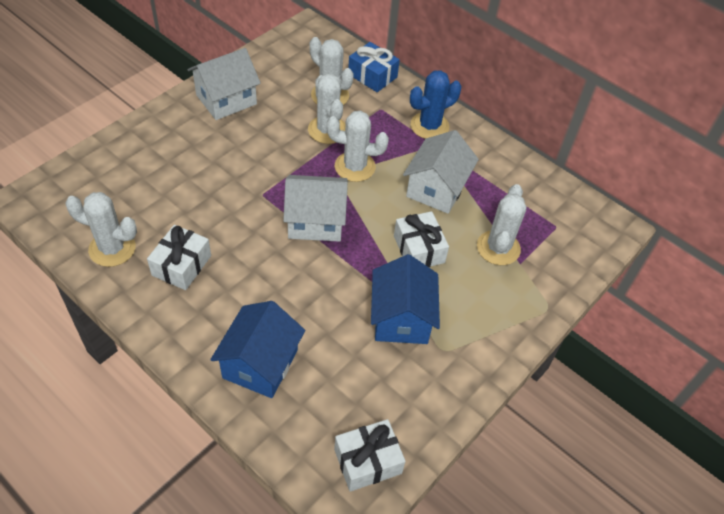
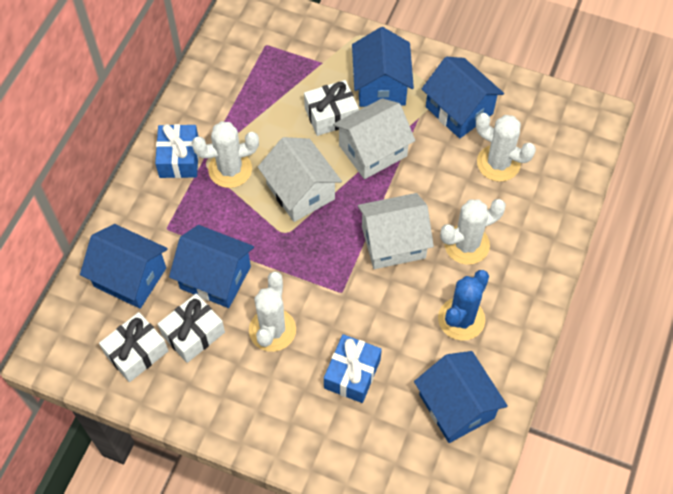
blue gift: [348,42,400,92] = 1 -> [155,124,199,178] [324,334,382,403] = 2
blue house: [210,301,305,398] [371,254,440,344] = 2 -> [80,224,168,309] [169,225,254,308] [352,27,414,107] [414,351,508,443] [422,57,504,138] = 5
white cactus: [65,192,137,267] [308,74,346,144] [309,37,354,105] [326,111,389,182] [477,184,526,265] = 5 -> [192,121,259,188] [249,271,296,352] [440,199,506,265] [476,113,536,182] = 4

